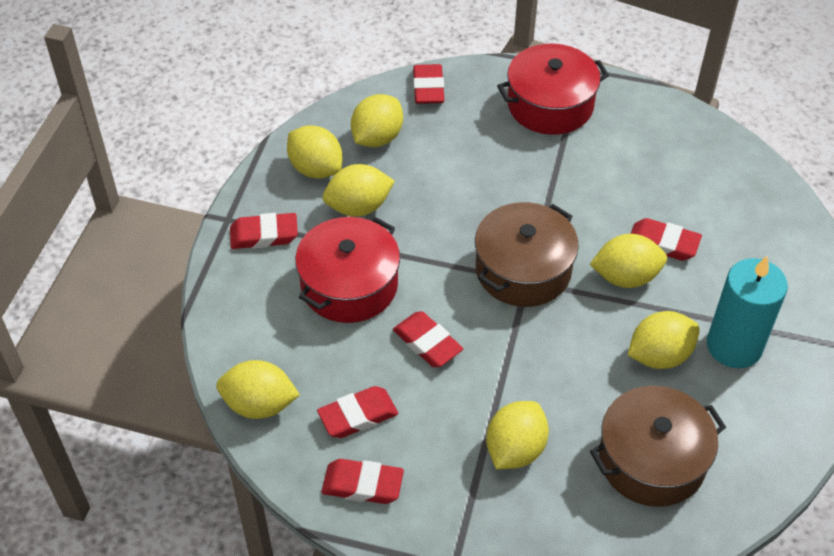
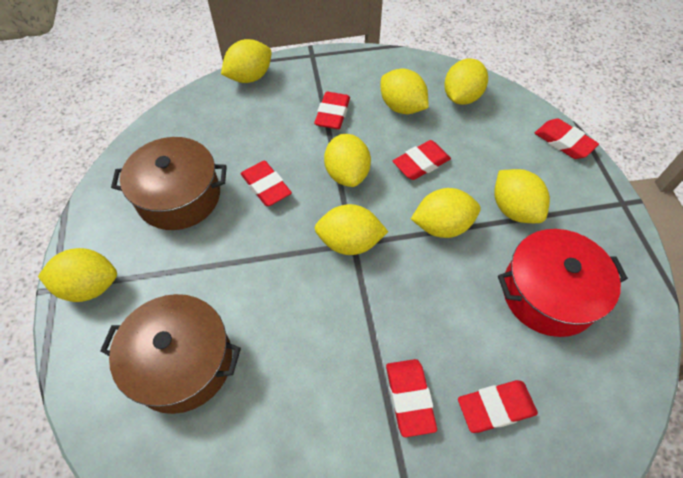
red pot: [295,217,400,323] [497,44,609,135] = 2 -> [498,229,628,337] = 1
turquoise candle: [707,256,788,368] = 1 -> none = 0
yellow lemon: [216,360,300,419] [287,125,343,179] [323,164,395,217] [351,94,403,147] [486,401,549,469] [590,234,667,288] [628,311,700,369] = 7 -> [38,248,117,302] [221,39,272,83] [315,204,388,255] [324,134,371,187] [381,69,429,114] [411,188,481,238] [444,58,488,105] [494,169,550,223] = 8

